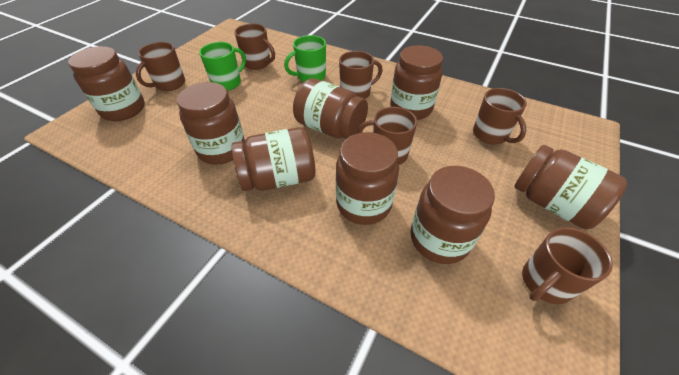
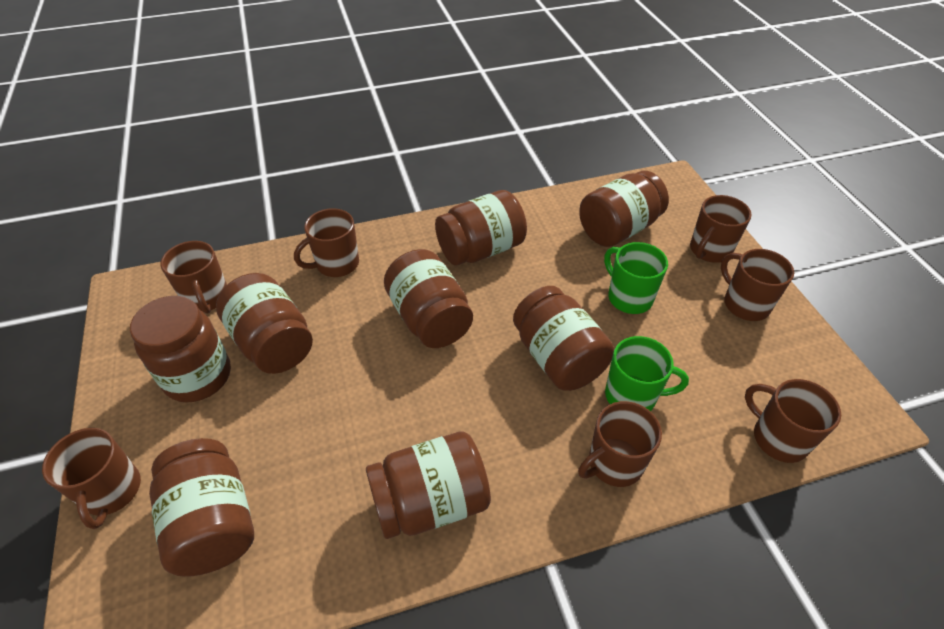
brown mug: [136,42,185,91] [235,23,275,70] [339,51,383,99] [357,107,417,165] [473,88,527,145] [522,227,613,304] = 6 -> [42,428,141,529] [161,241,227,314] [294,208,359,277] [578,401,662,487] [690,195,752,263] [721,249,794,321] [745,379,841,463] = 7

